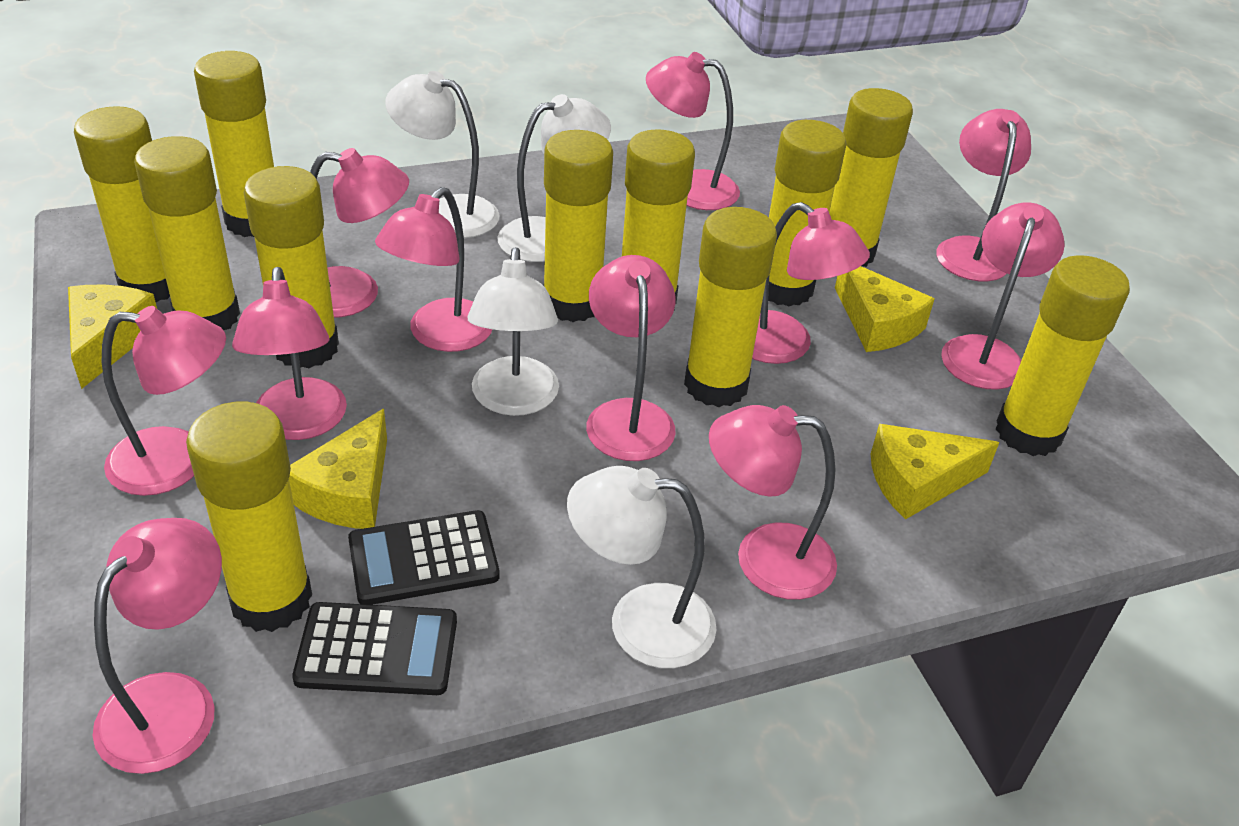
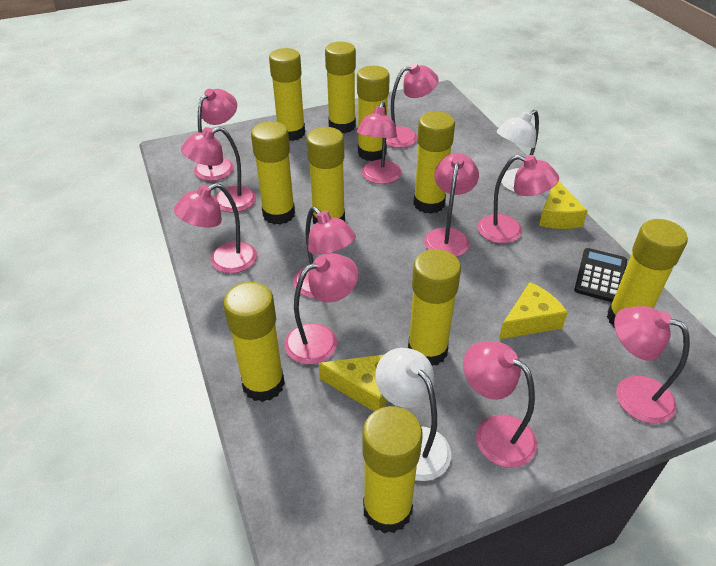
black calculator: [292,602,457,695] [348,510,499,605] = 2 -> [574,248,627,302] = 1
white lamp: [385,71,500,238] [468,247,559,416] [497,94,611,262] [567,466,716,668] = 4 -> [375,348,451,481] [497,110,539,192] = 2
yellow cheese: [68,285,157,389] [289,409,387,529] [835,266,935,352] [871,424,999,520] = 4 -> [319,354,387,411] [499,282,568,339] [539,181,588,229] = 3
yellow glue stick: [74,106,170,302] [134,136,240,331] [186,402,312,632] [194,51,274,237] [244,166,339,368] [543,130,613,322] [622,129,695,309] [684,207,777,407] [768,120,846,306] [829,88,913,267] [995,255,1130,456] = 11 -> [223,282,285,402] [251,121,295,225] [269,48,305,141] [306,127,345,224] [325,42,356,133] [357,66,390,161] [362,406,423,534] [408,249,461,366] [413,111,455,214] [607,219,688,328] = 10

